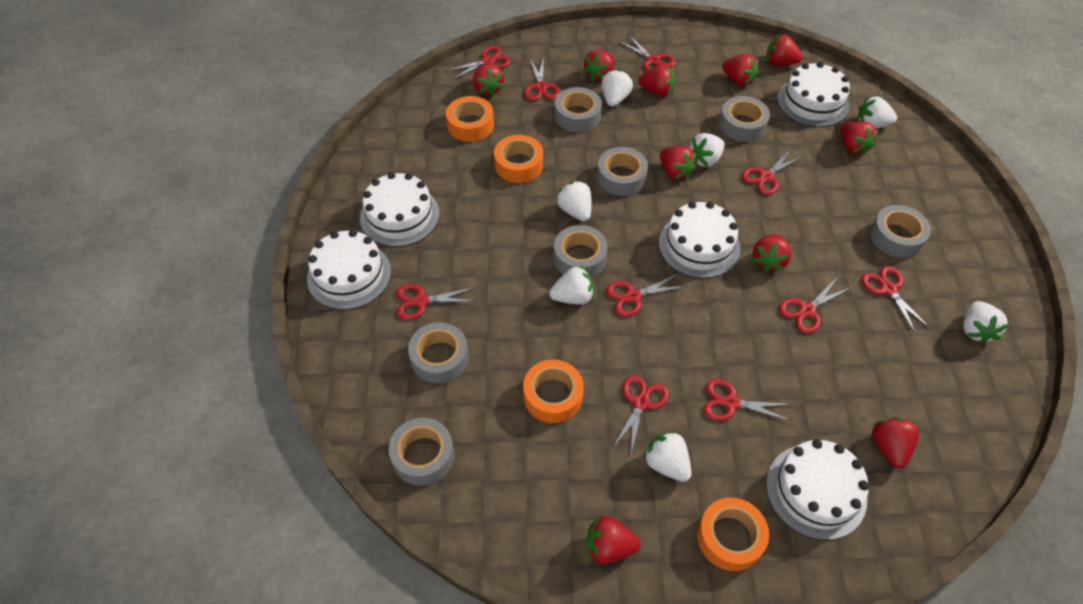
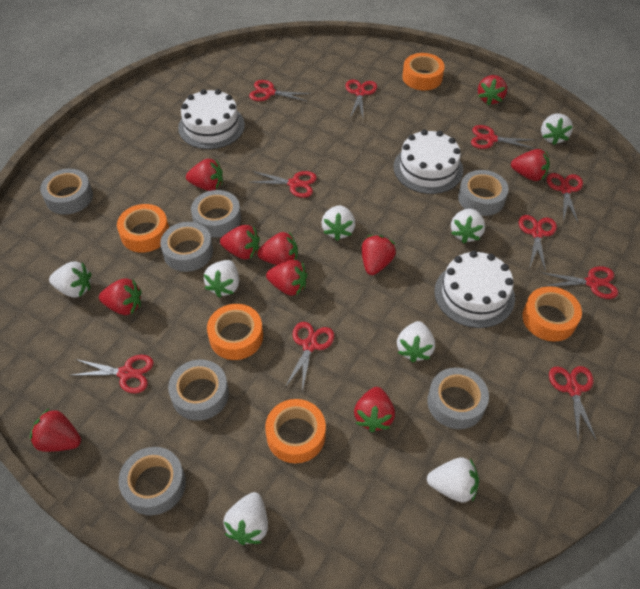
orange tape: [446,96,494,142] [494,135,543,183] [523,360,584,423] [697,497,769,571] = 4 -> [117,204,169,253] [207,304,263,360] [265,399,326,463] [402,53,445,90] [523,286,582,341] = 5
white cake: [307,230,391,310] [360,172,439,247] [659,201,740,278] [766,439,869,540] [777,62,850,127] = 5 -> [178,89,245,149] [394,129,463,194] [434,251,515,328] = 3
white strawberry: [549,265,594,305] [556,181,591,221] [602,69,633,107] [643,431,692,482] [690,133,725,167] [857,96,897,129] [963,301,1009,344] = 7 -> [49,262,91,298] [204,260,239,298] [223,492,268,545] [322,205,355,241] [397,321,435,363] [427,457,479,502] [451,209,485,243] [541,113,573,145] = 8

